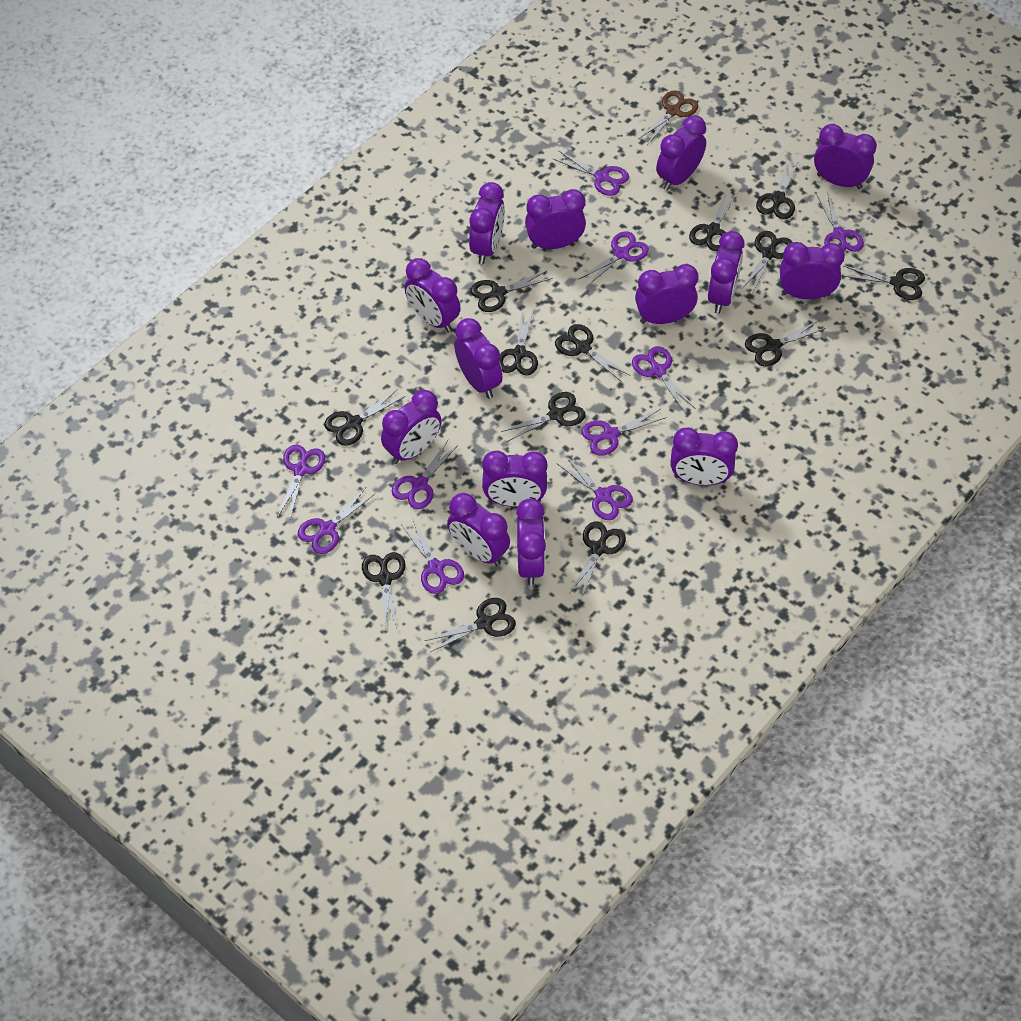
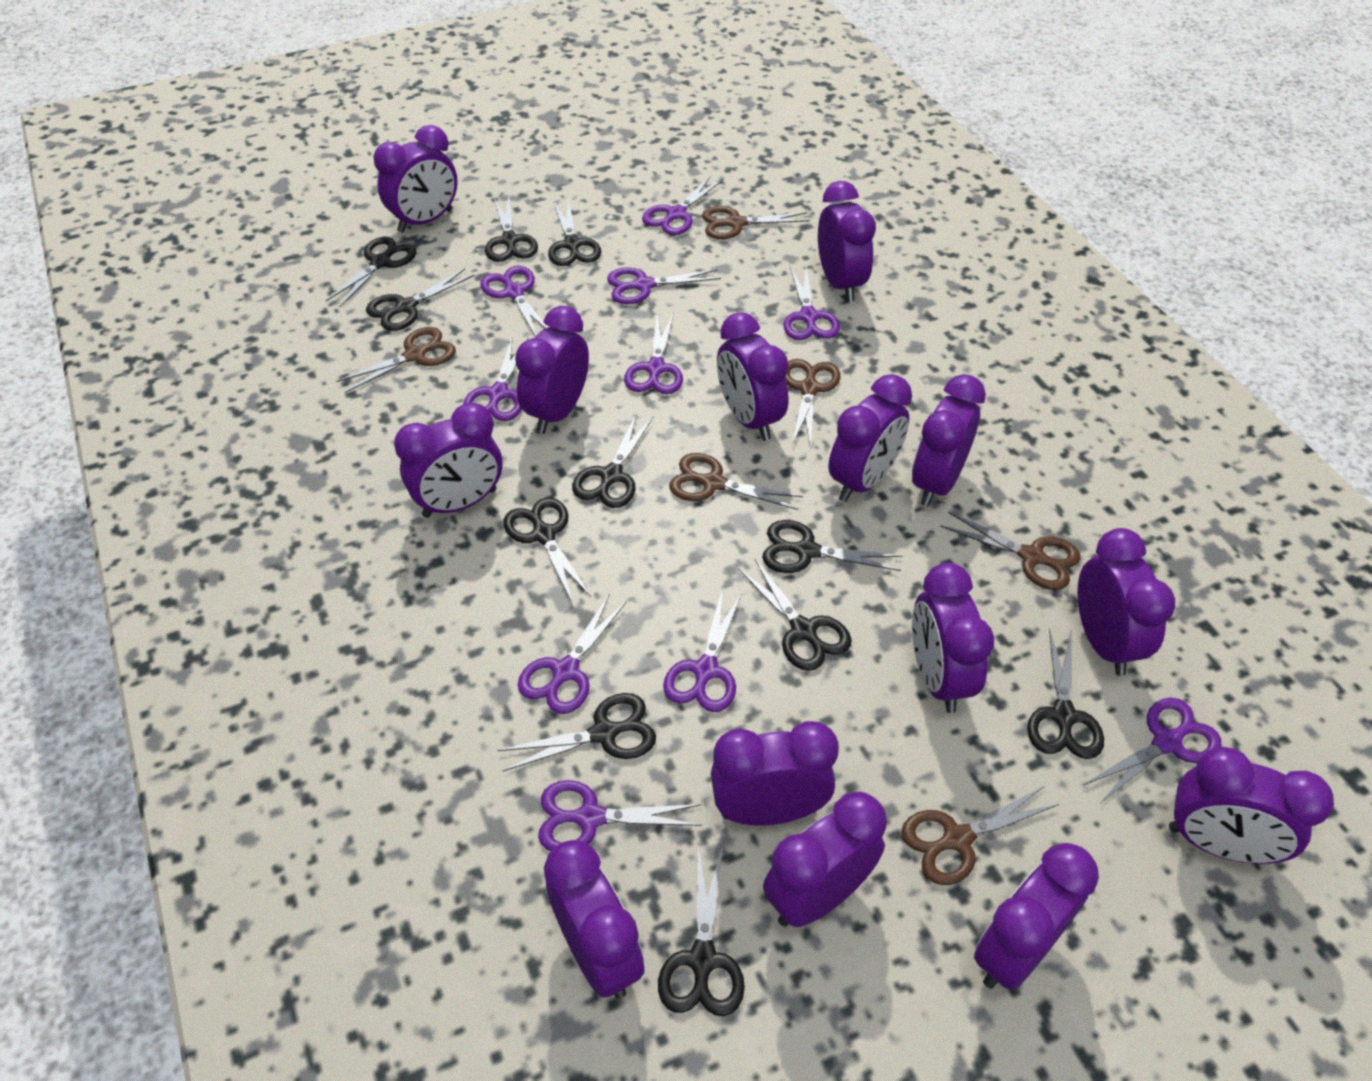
black scissors: [324,389,405,446] [362,552,406,630] [425,598,516,652] [470,270,553,312] [500,309,538,375] [501,392,586,442] [555,324,629,382] [569,521,626,599] [689,190,738,251] [741,231,793,292] [745,320,826,367] [756,159,799,219] [841,266,925,300] = 13 -> [326,237,416,307] [366,269,475,331] [485,197,538,262] [497,693,656,771] [503,497,591,602] [548,198,601,266] [572,413,653,508] [658,846,745,1016] [738,559,851,671] [762,520,902,573] [1027,628,1104,759] = 11
brown scissors: [638,90,698,145] = 1 -> [336,327,456,393] [669,453,803,510] [702,206,810,239] [785,359,841,449] [901,786,1059,885] [940,511,1080,590] = 6

